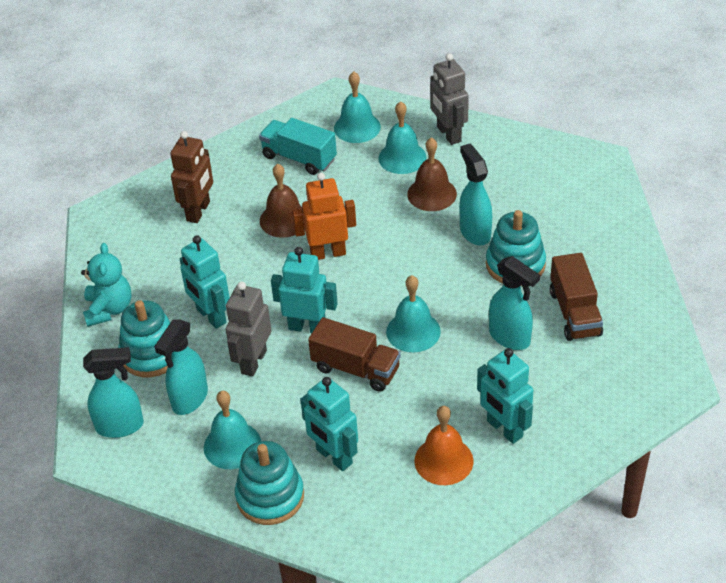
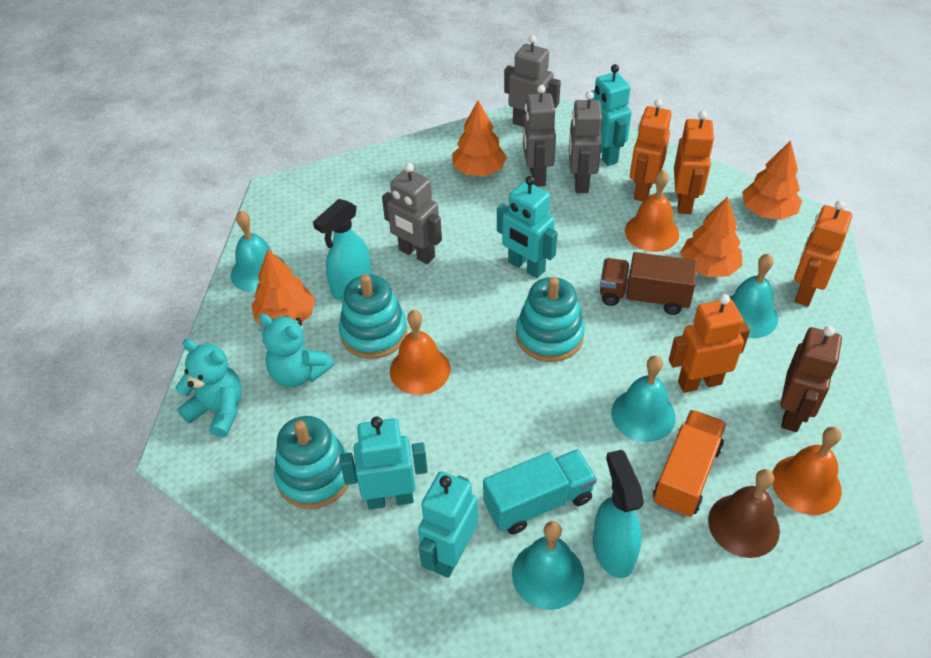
brown bell: [260,164,305,238] [407,137,457,211] = 2 -> [708,469,780,558] = 1
brown truck: [308,317,401,392] [550,253,603,341] = 2 -> [600,252,697,315] = 1
grey robot: [226,282,271,377] [430,53,469,145] = 2 -> [382,163,442,264] [504,35,561,127] [523,85,556,187] [569,91,602,193] = 4
orange bell: [414,406,474,485] = 1 -> [390,310,450,395] [625,170,679,252] [772,427,842,515] = 3
orange robot: [292,173,356,260] = 1 -> [630,99,672,202] [669,294,750,393] [674,111,715,214] [794,200,852,306] = 4
orange tree: none = 0 -> [251,249,315,325] [452,101,507,176] [680,196,743,277] [742,140,802,220] = 4
orange truck: none = 0 -> [653,410,726,517] = 1
turquoise spray bottle: [83,347,144,438] [154,320,208,415] [459,144,492,246] [489,256,540,350] = 4 -> [313,199,372,301] [593,450,644,578] = 2
turquoise teddy bear: [81,243,132,327] = 1 -> [175,339,242,438] [258,314,334,387] = 2

